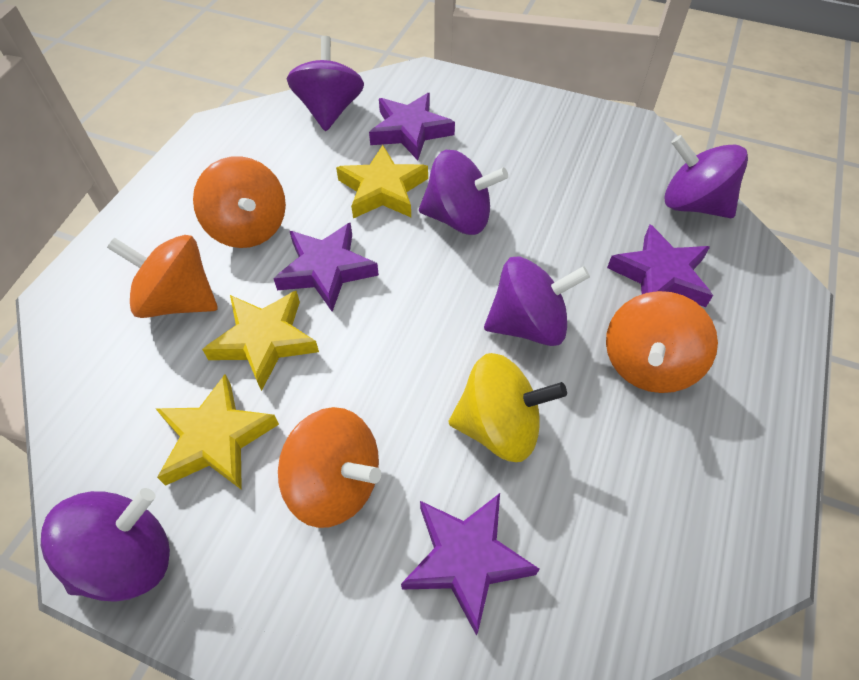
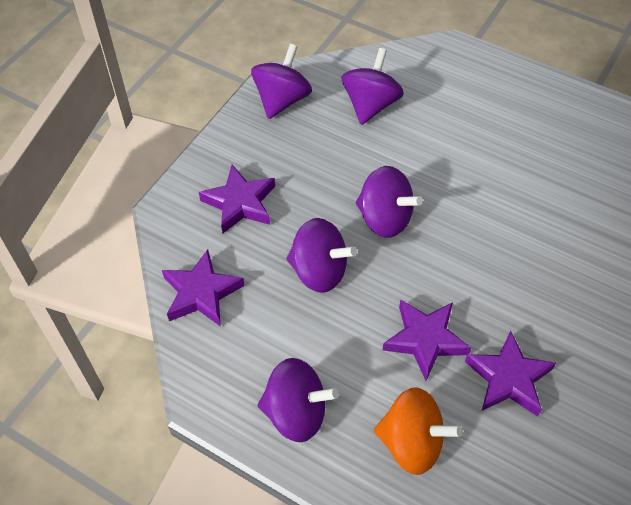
orange spinning top: [107,235,218,318] [193,156,286,248] [278,407,381,528] [606,291,718,393] = 4 -> [374,387,462,475] = 1
yellow spinning top: [449,353,567,462] = 1 -> none = 0
yellow star: [156,374,279,490] [202,291,319,391] [336,145,428,218] = 3 -> none = 0

